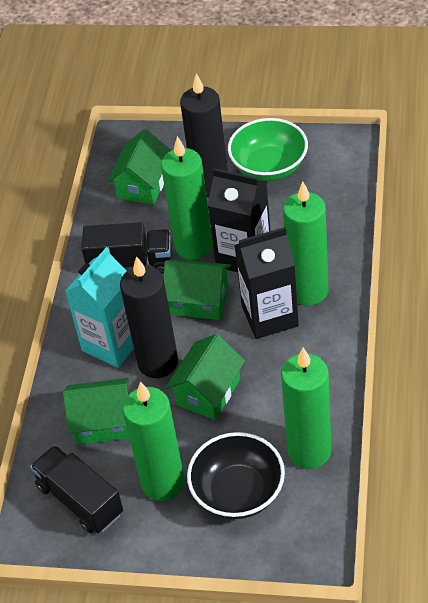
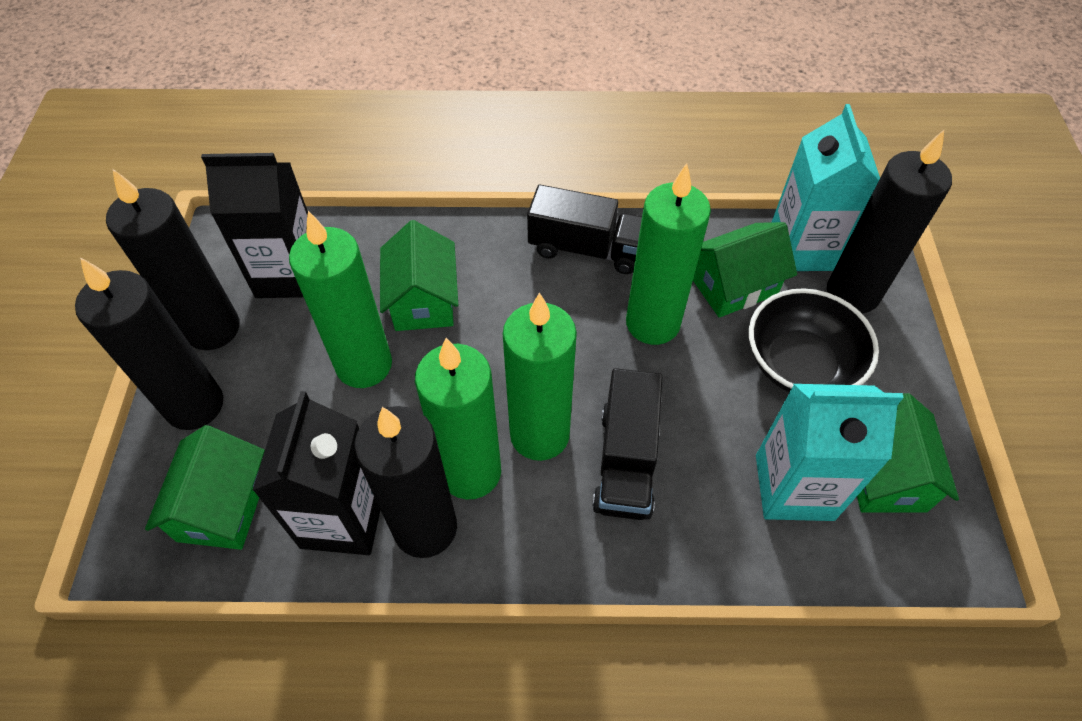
black candle: [120,256,178,378] [180,74,228,197] = 2 -> [75,257,223,430] [106,169,240,350] [354,406,457,558] [827,130,952,314] = 4
green bowl: [228,118,308,181] = 1 -> none = 0
turquoise carton: [65,247,134,368] = 1 -> [756,384,904,521] [772,104,880,271] = 2

